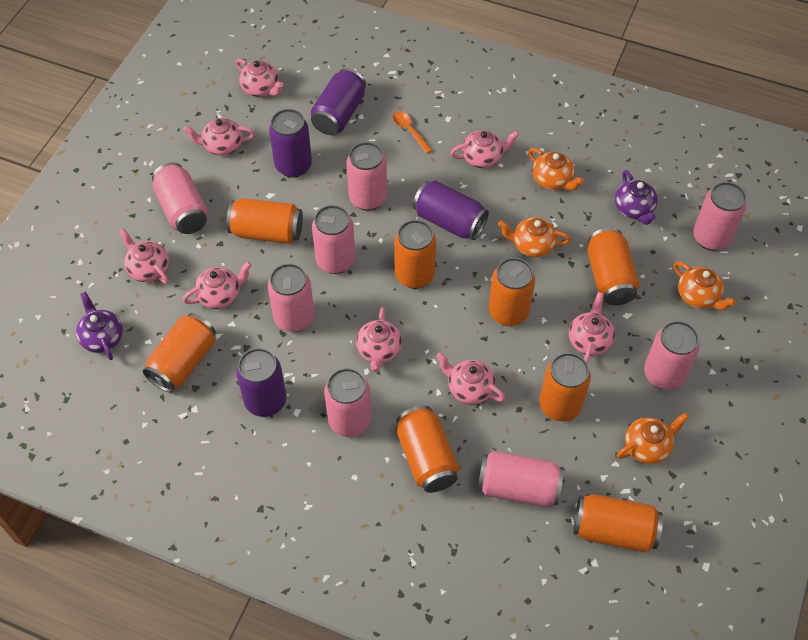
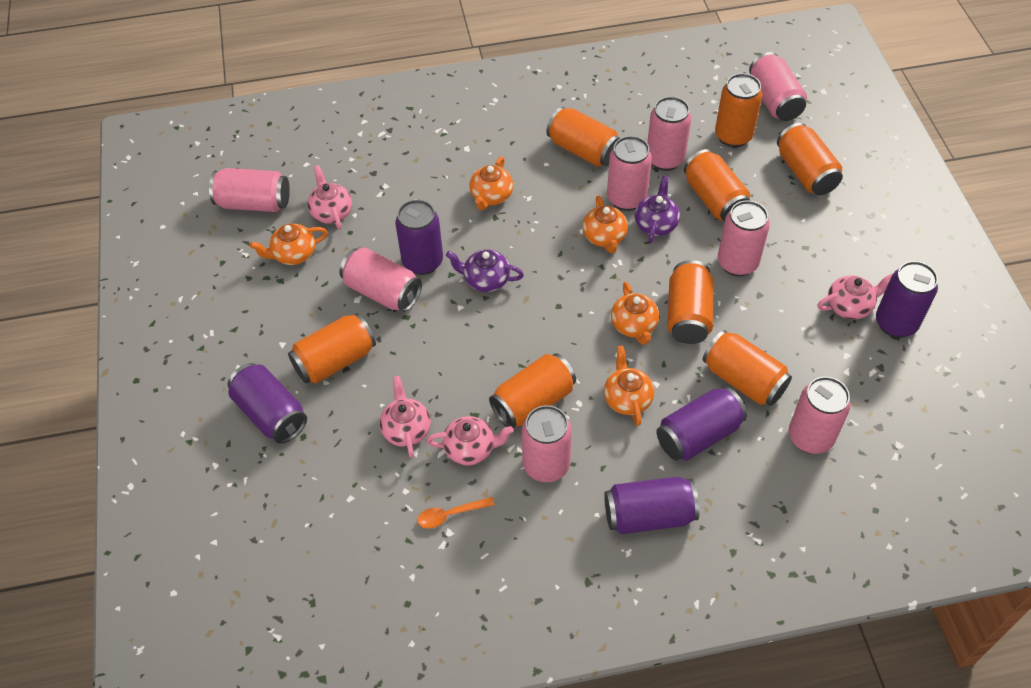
orange teapot: [498,217,571,257] [528,148,584,190] [617,413,689,464] [674,261,736,310] = 4 -> [250,224,328,265] [469,157,513,210] [582,195,628,253] [604,345,654,426] [611,282,659,345] = 5
pink teapot: [119,228,169,284] [183,118,255,156] [183,262,252,309] [236,59,284,97] [356,308,402,372] [436,352,505,405] [450,130,519,168] [569,292,615,364] = 8 -> [307,165,352,230] [380,376,431,458] [426,416,514,465] [817,274,893,319] = 4
purple can: [236,348,287,417] [269,109,312,177] [311,68,366,135] [413,181,489,240] = 4 -> [228,363,307,443] [395,200,443,275] [604,477,700,534] [656,387,747,461] [876,261,938,338] = 5

